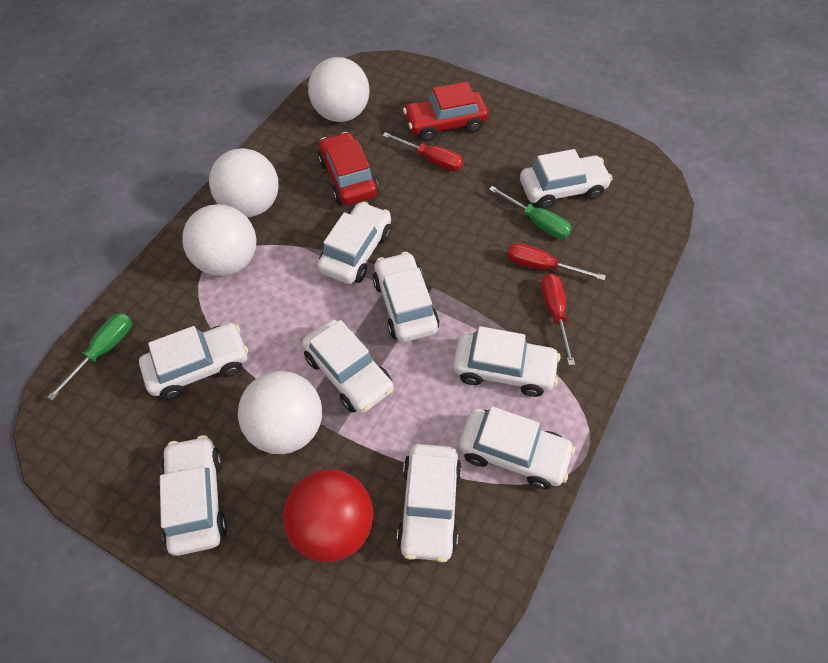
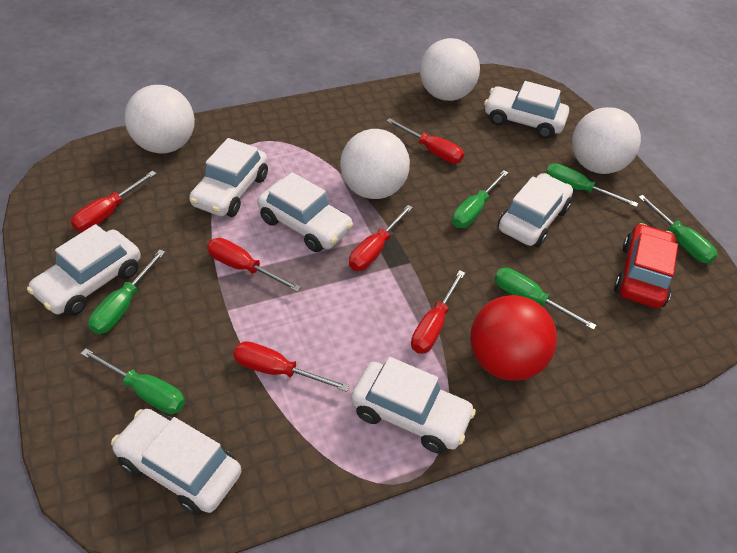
green screwdriver: [48,313,132,401] [489,186,572,239] = 2 -> [81,349,185,414] [88,250,165,334] [452,170,509,228] [494,268,597,330] [546,163,638,207] [638,195,718,264] = 6
red car: [318,132,379,205] [403,82,488,142] = 2 -> [614,223,678,308] = 1
red screwdriver: [382,132,464,171] [507,243,606,281] [541,273,575,366] = 3 -> [71,171,157,231] [207,238,301,292] [233,341,349,392] [349,205,413,271] [386,118,464,164] [411,270,465,354] = 6
white car: [139,323,248,400] [160,435,227,556] [302,319,394,413] [317,201,392,284] [373,252,439,342] [397,444,462,562] [453,326,561,397] [459,406,575,489] [520,149,613,209] = 9 -> [27,224,141,316] [111,409,242,516] [189,138,268,217] [257,172,353,252] [351,357,476,454] [484,81,569,139] [498,173,573,247] = 7

